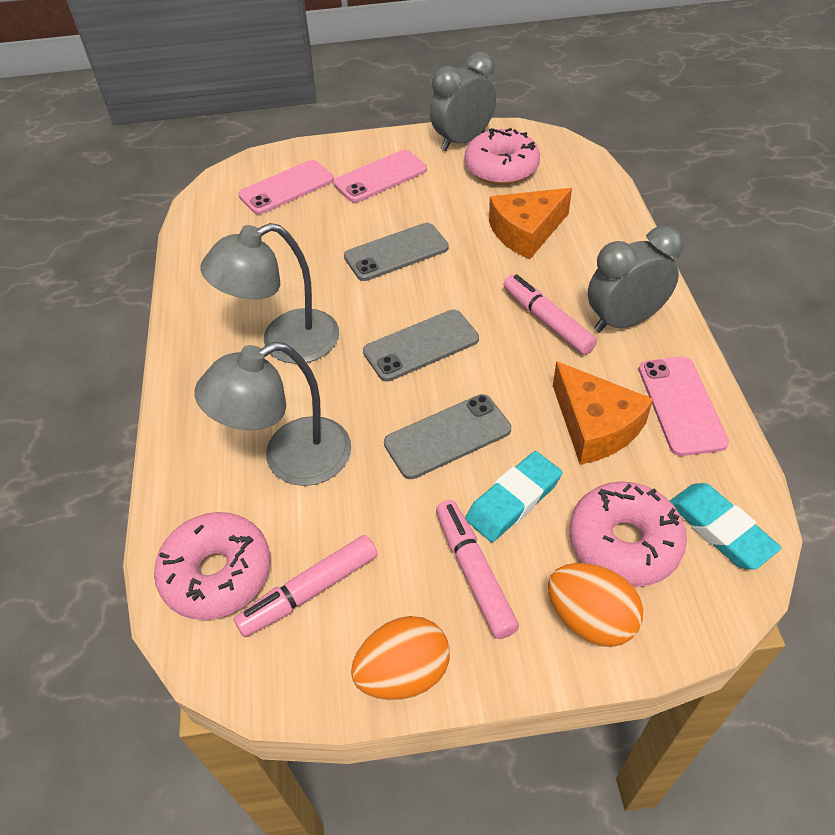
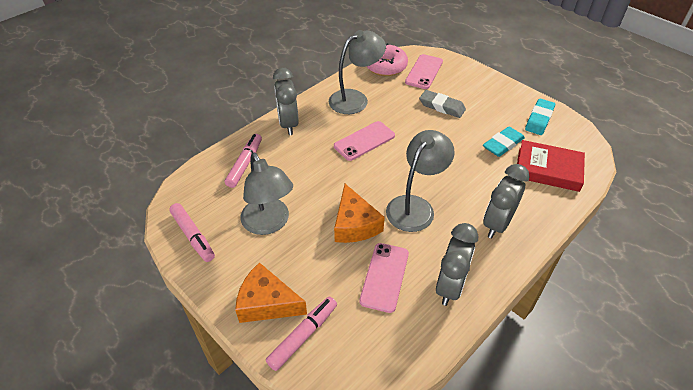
grey clock: [430,52,496,151] [588,226,683,333] = 2 -> [273,68,299,135] [436,223,478,306] [483,164,530,238] = 3
grey eraser: none = 0 -> [419,90,466,118] = 1
grey lamp: [195,342,351,486] [200,223,339,364] = 2 -> [240,153,293,235] [329,30,386,114] [386,130,454,232] = 3
grey phone: [344,223,449,281] [363,309,479,381] [384,394,511,479] = 3 -> none = 0
orange egg: [351,616,450,700] [548,563,643,647] = 2 -> none = 0
pink donut: [154,512,270,620] [465,128,540,185] [570,482,687,587] = 3 -> [366,43,408,76] = 1
red book: none = 0 -> [517,140,585,192] = 1

